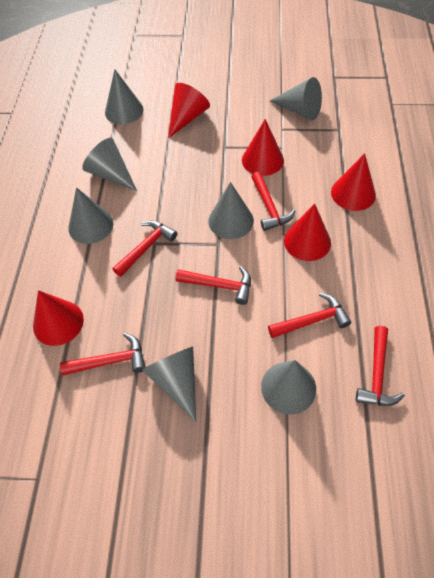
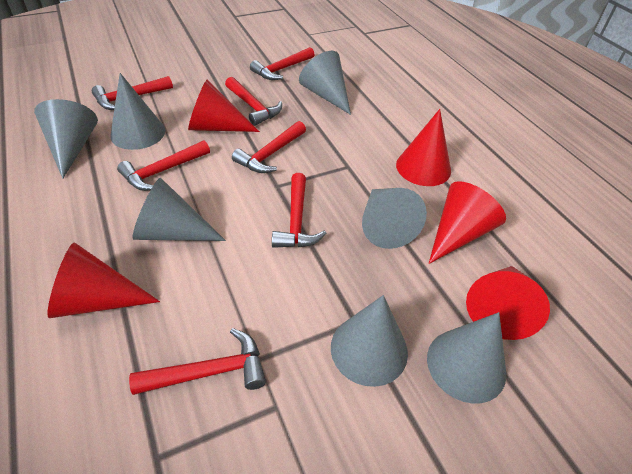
red hammer: [60,333,145,375] [113,220,177,277] [176,266,251,305] [251,172,295,231] [268,293,351,338] [356,326,405,406] = 6 -> [92,76,173,110] [117,140,210,191] [129,328,266,395] [225,77,282,126] [232,121,306,173] [250,47,315,80] [272,173,327,248] = 7

